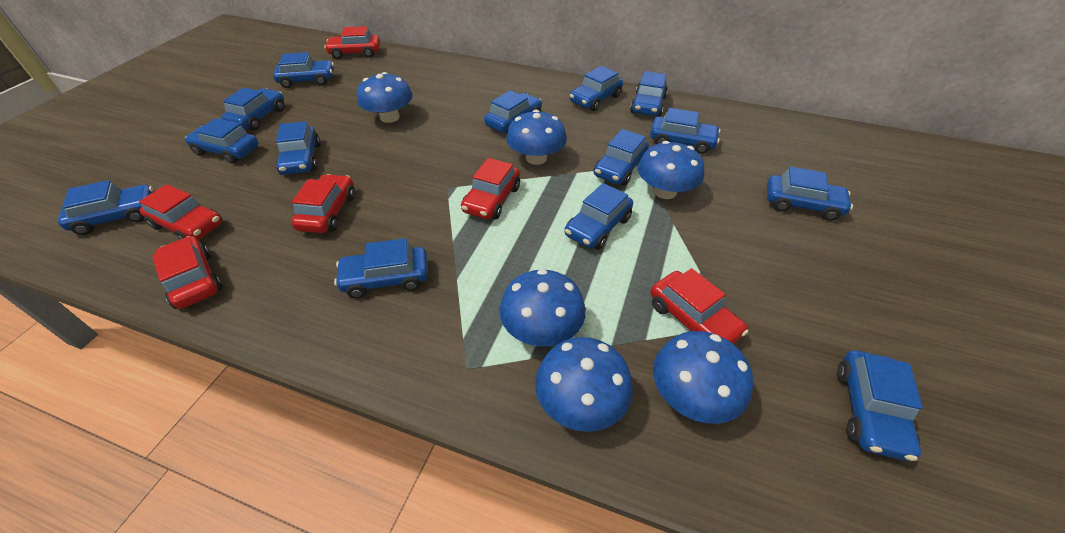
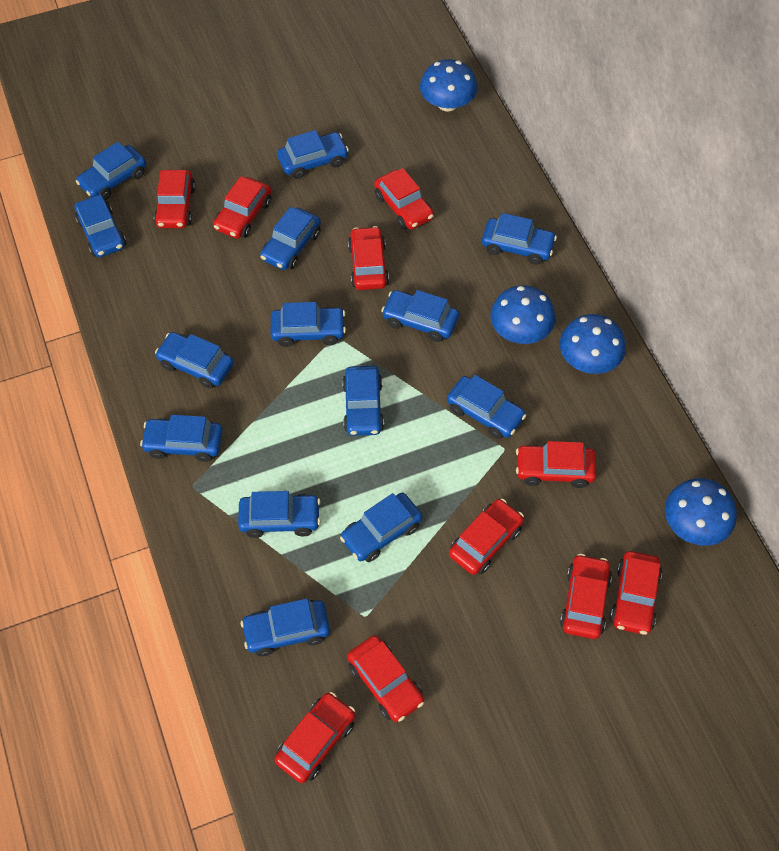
blue mushroom: [357,72,413,123] [499,269,586,347] [506,110,567,165] [535,337,633,432] [638,141,704,199] [653,331,753,424] = 6 -> [420,59,478,111] [490,285,556,344] [560,314,626,374] [665,478,737,546] = 4
red car: [139,184,223,240] [152,236,223,309] [291,174,355,233] [324,26,380,59] [461,158,520,219] [650,268,748,344] = 6 -> [154,170,195,228] [213,176,271,239] [274,692,355,783] [347,635,424,722] [348,226,389,290] [374,168,434,230] [449,499,524,575] [516,441,596,488] [560,554,612,639] [610,551,662,635] = 10

